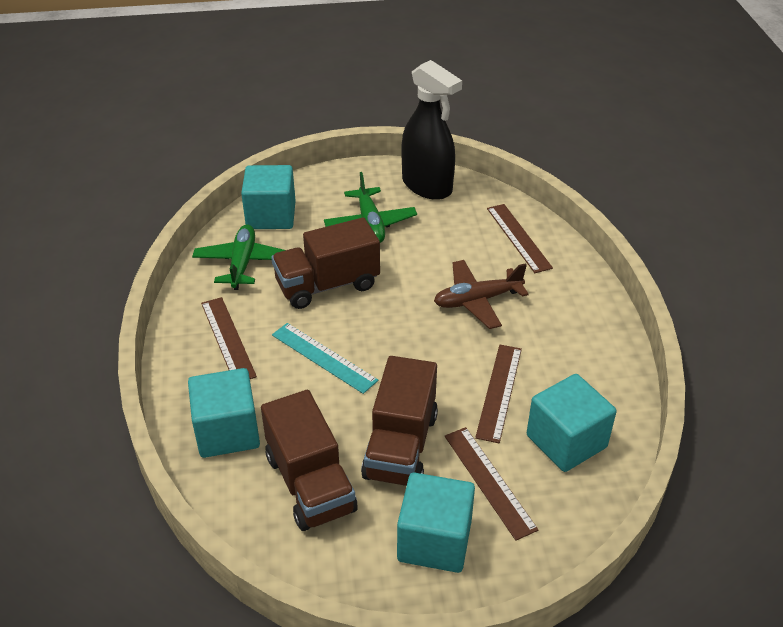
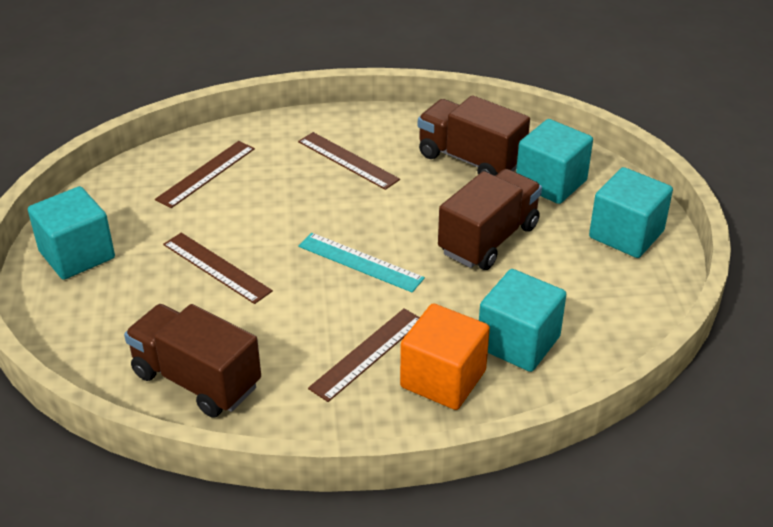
black spray bottle: [402,60,462,200] = 1 -> none = 0
brown plane: [434,260,529,329] = 1 -> none = 0
green plane: [192,224,285,290] [324,172,417,243] = 2 -> none = 0
orange cube: none = 0 -> [400,303,490,410] = 1

